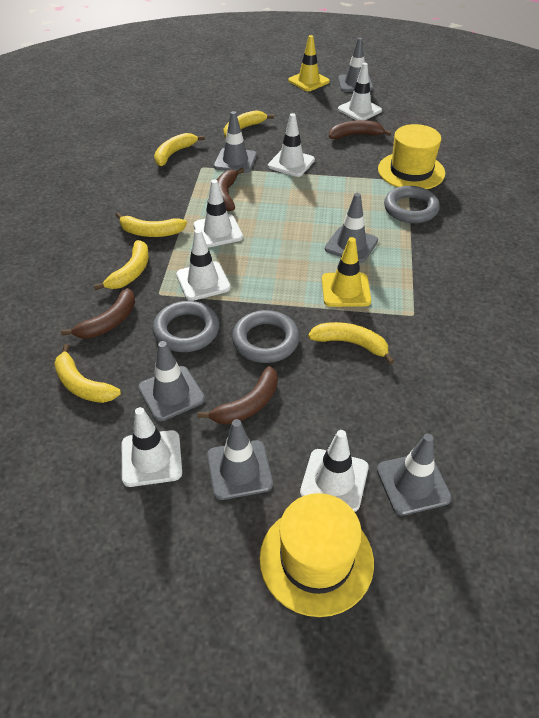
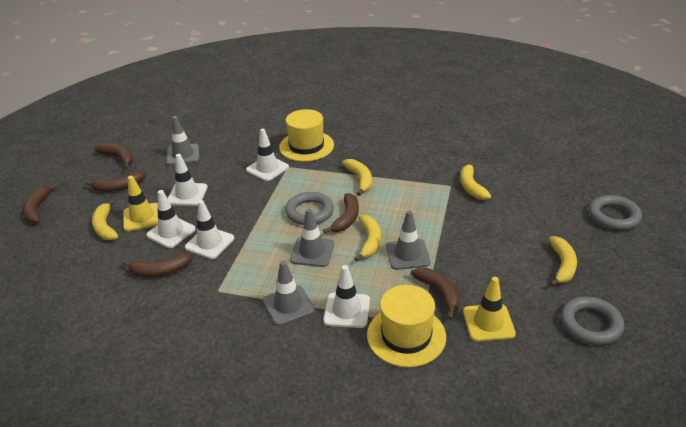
brown banana: [61,288,135,339] [198,366,278,425] [217,168,244,211] [329,120,391,139] = 4 -> [23,184,57,224] [85,170,146,192] [95,143,133,169] [122,252,193,277] [323,193,359,234] [411,267,460,320] = 6
grey traffic cone: [138,341,205,421] [207,419,273,500] [214,111,257,173] [325,193,378,263] [338,38,373,92] [377,434,452,516] = 6 -> [167,116,199,166] [263,260,315,326] [290,209,334,267] [386,211,431,270] = 4
white traffic cone: [122,407,182,487] [176,229,231,301] [193,179,243,248] [268,113,315,177] [300,430,369,512] [338,63,382,120] = 6 -> [146,190,196,248] [168,154,208,206] [185,200,234,259] [246,129,289,181] [323,265,370,328] = 5
yellow banana: [54,344,121,403] [94,240,149,290] [116,212,187,237] [154,133,205,166] [224,110,274,138] [308,322,394,364] = 6 -> [92,199,118,240] [342,159,372,196] [354,215,381,261] [460,162,491,200] [549,236,577,286] = 5

